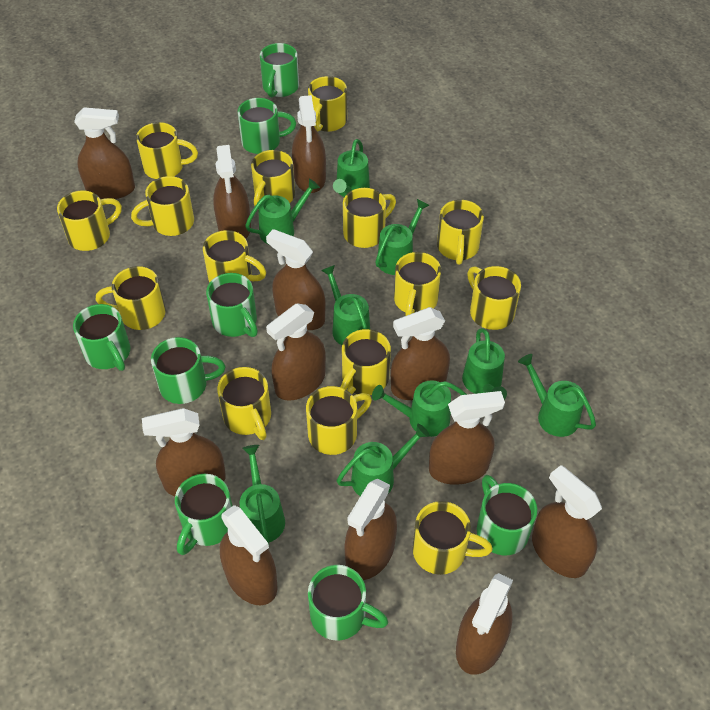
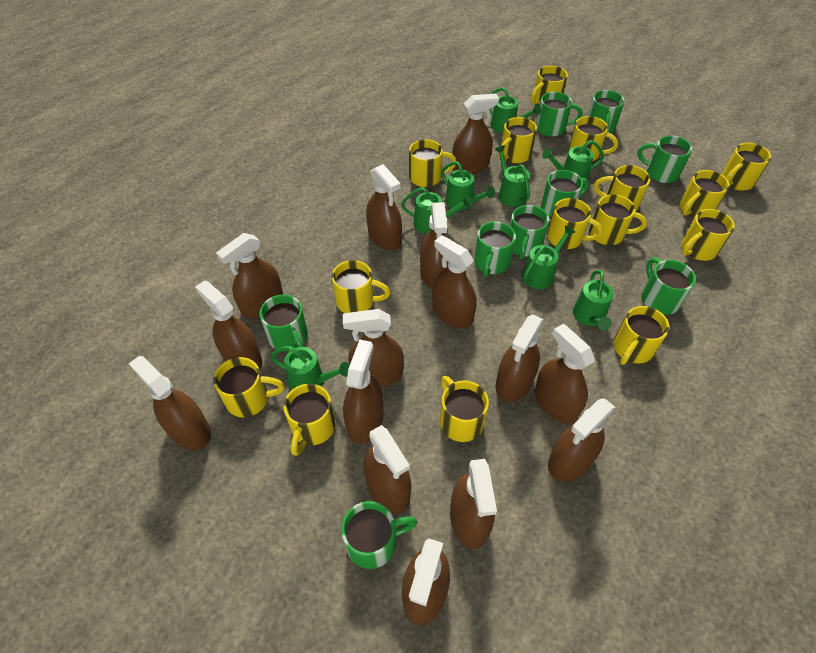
brown spray bottle: [74,107,135,199] [142,408,226,496] [213,145,251,238] [220,505,278,605] [266,229,326,330] [266,303,326,401] [292,95,326,193] [344,479,397,580] [391,307,450,400] [429,391,505,485] [456,573,513,675] [532,465,602,578] = 12 -> [128,356,211,450] [195,281,262,369] [216,233,283,318] [343,309,404,387] [343,340,384,444] [363,425,411,514] [366,164,402,250] [402,539,450,626] [420,202,448,289] [432,235,477,329] [450,459,497,549] [452,93,499,174] [496,315,544,402] [535,324,595,424] [548,398,615,482] = 15
green mug: [73,304,130,371] [151,337,225,404] [175,474,232,555] [206,273,258,337] [238,98,296,154] [260,43,299,98] [308,565,388,641] [477,475,537,555] = 8 -> [259,295,308,351] [341,501,417,569] [474,222,516,277] [510,205,549,259] [536,92,583,137] [541,170,589,217] [588,90,625,133] [637,136,692,183] [641,257,696,315] = 9
green watering can: [240,445,285,544] [245,179,320,244] [321,265,370,345] [333,139,370,197] [337,424,430,496] [372,380,467,437] [375,199,429,275] [462,328,507,400] [518,354,596,437] = 9 -> [270,346,350,390] [401,187,472,234] [441,161,495,211] [490,87,541,133] [495,145,530,207] [522,225,575,289] [542,140,604,185] [573,270,614,331] = 8

